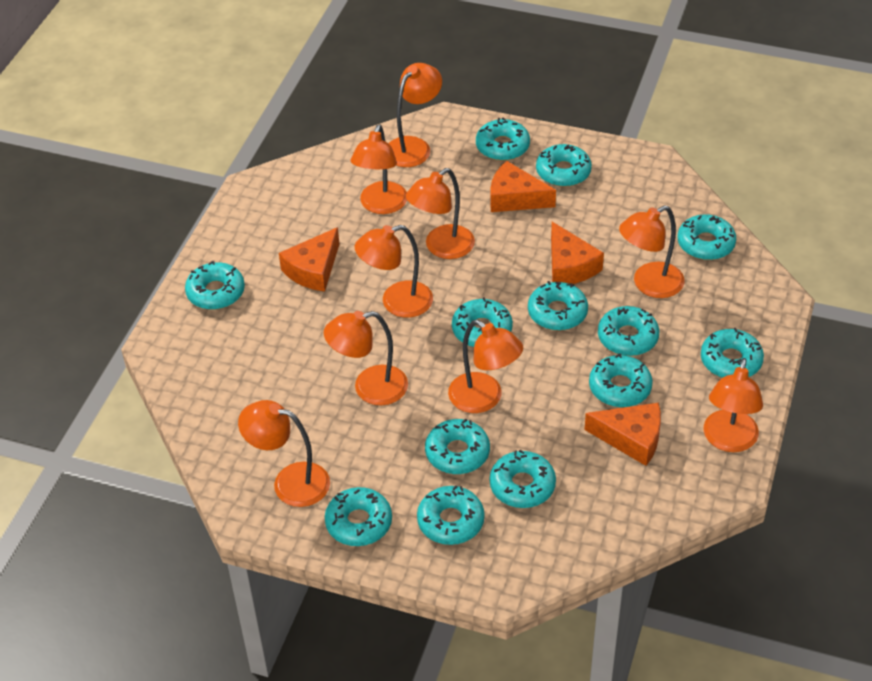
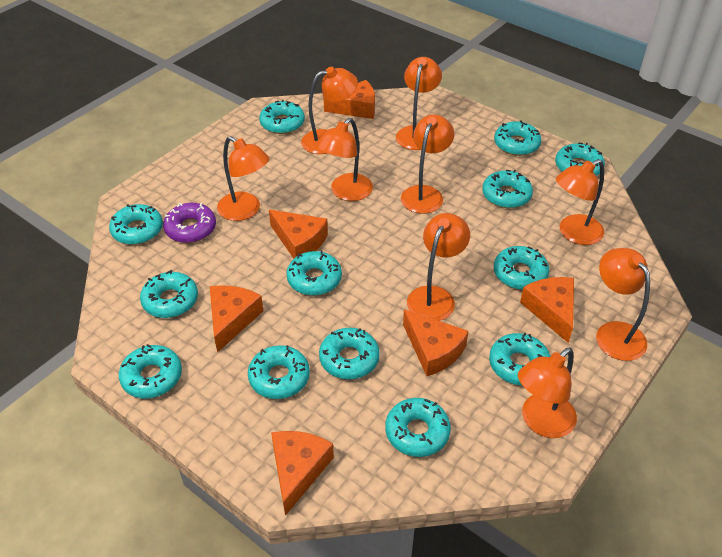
orange cheese: [279,227,339,292] [490,161,556,212] [551,222,604,284] [585,403,661,466] = 4 -> [210,285,263,353] [269,210,328,259] [271,431,334,516] [324,80,375,119] [403,309,469,376] [520,277,574,343] = 6
purple donut: none = 0 -> [163,203,216,243] = 1

